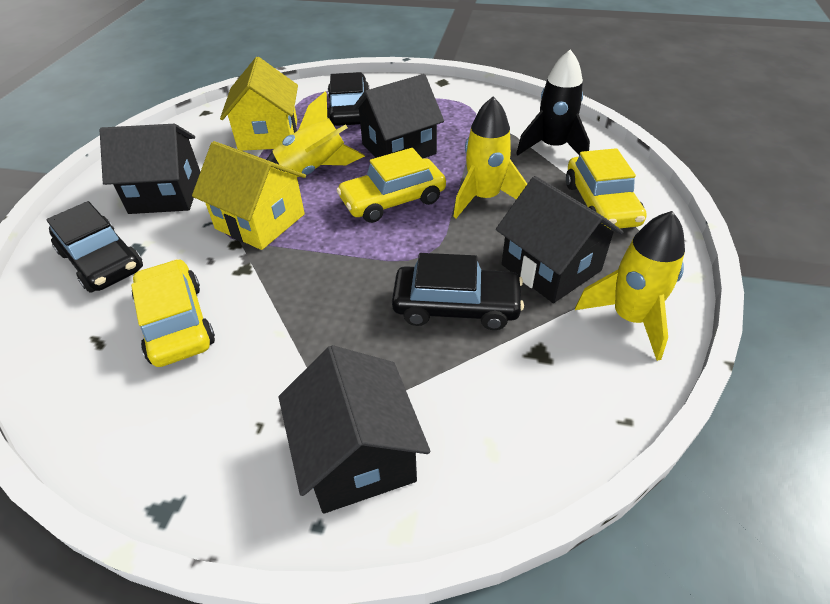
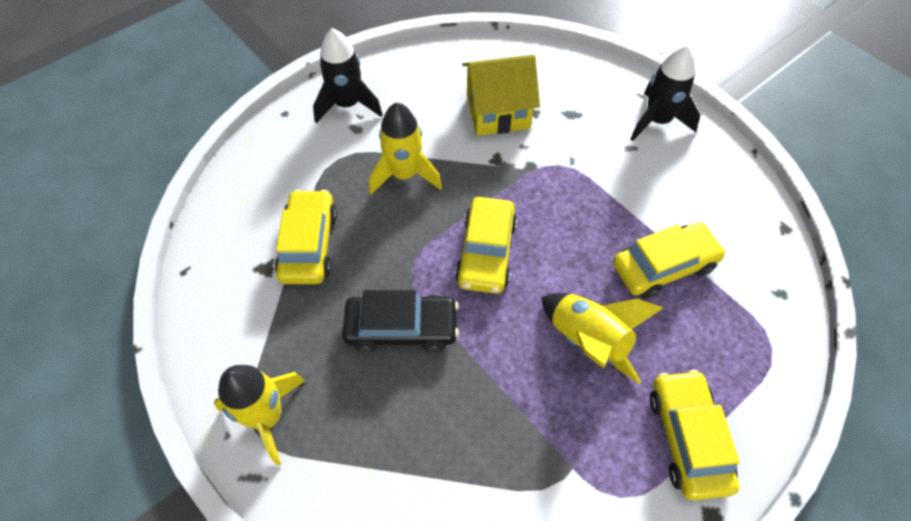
black car: [46,201,143,293] [327,72,370,126] [392,253,524,330] = 3 -> [342,290,459,352] = 1
black house: [100,124,200,214] [279,345,430,513] [352,74,444,159] [496,176,623,303] = 4 -> none = 0
black rocket: [516,49,590,156] = 1 -> [313,28,383,123] [630,45,700,141] = 2
yellow car: [131,259,215,367] [337,148,446,223] [566,148,647,229] = 3 -> [275,190,337,284] [455,197,517,294] [613,222,726,299] [650,370,740,500] = 4
yellow house: [192,141,306,250] [220,57,298,151] = 2 -> [462,55,540,136] = 1

